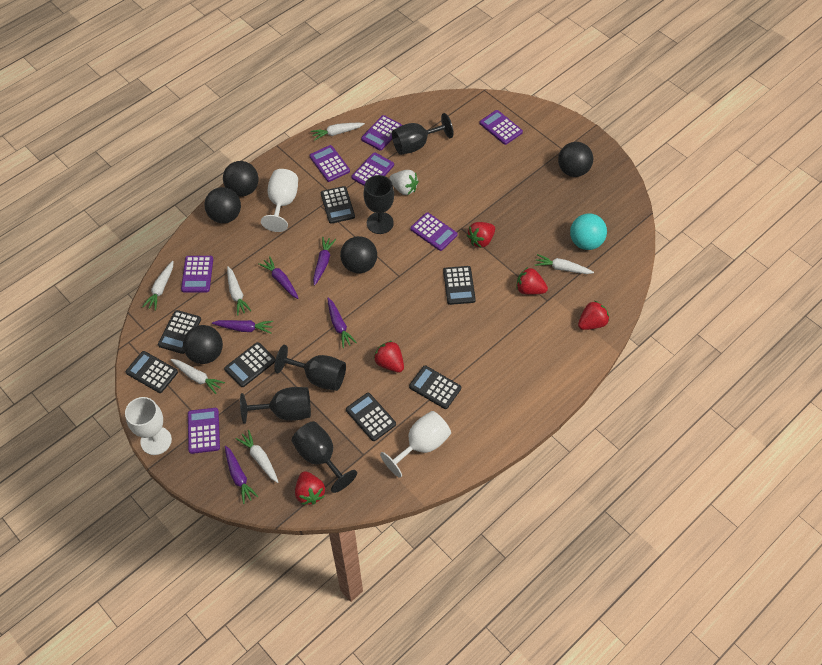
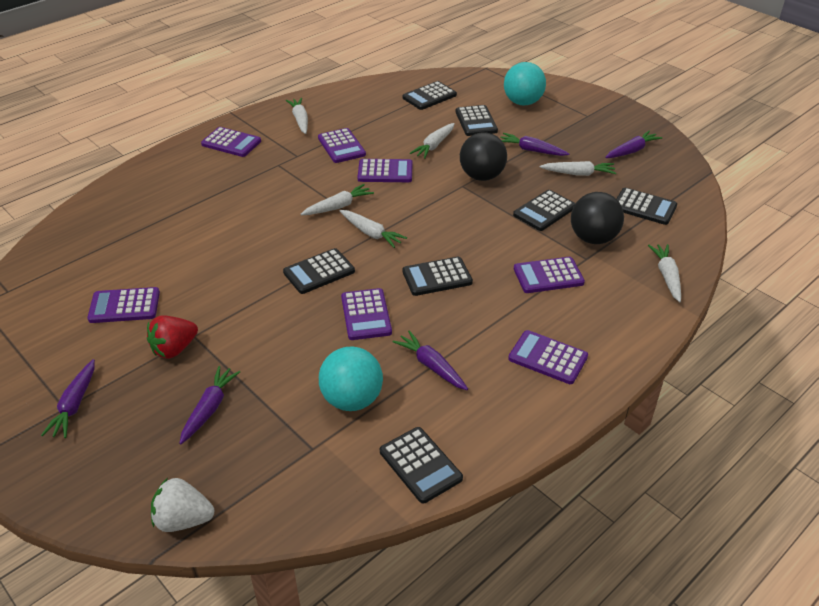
black ball: [183,325,223,364] [204,187,241,223] [223,161,259,197] [340,236,377,273] [558,142,593,177] = 5 -> [460,132,507,181] [571,192,624,244] = 2
black goblet: [240,387,311,424] [274,345,346,391] [292,421,357,493] [363,175,394,234] [392,113,453,155] = 5 -> none = 0
red strawberry: [295,471,325,505] [374,341,404,373] [467,222,495,248] [516,267,548,295] [578,301,609,330] = 5 -> [147,315,198,359] = 1
turquoise ball: [570,213,607,250] = 1 -> [319,346,383,411] [504,62,546,105] = 2
white goblet: [125,397,172,455] [261,169,298,232] [380,411,451,478] = 3 -> none = 0

